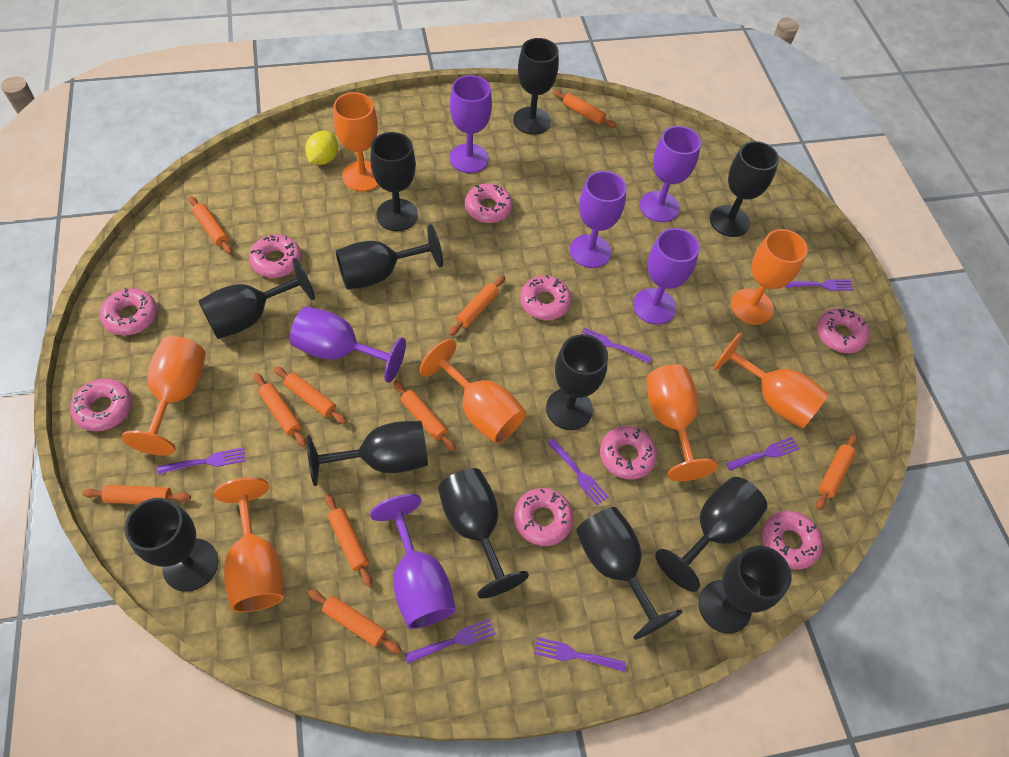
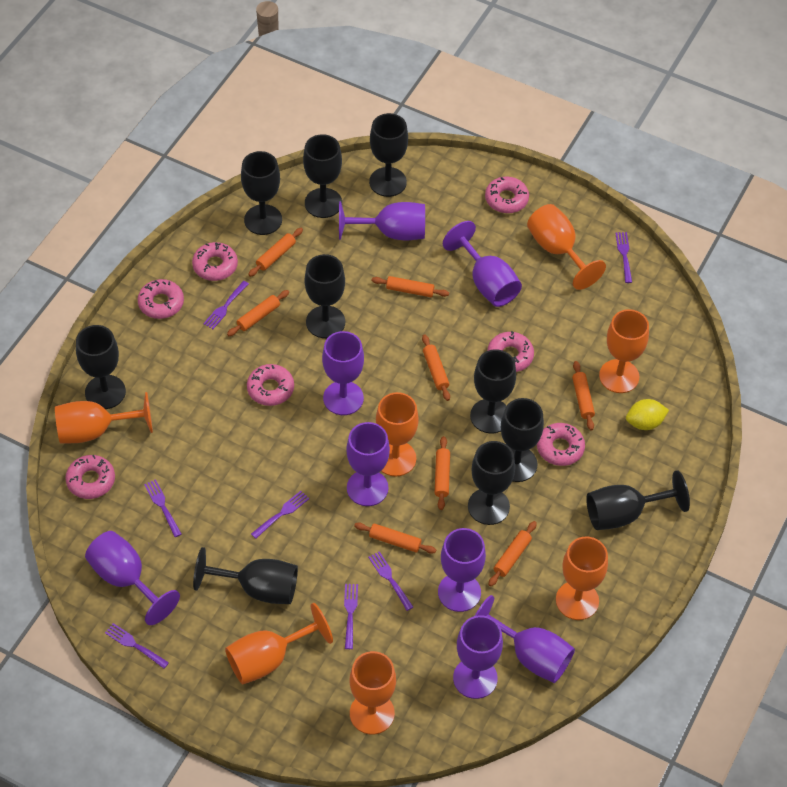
black goblet: [124,498,219,592] [198,258,315,339] [307,421,428,486] [336,224,443,290] [370,132,418,231] [438,468,529,598] [513,38,559,135] [546,334,608,430] [576,507,682,640] [655,477,767,592] [699,546,791,634] [710,141,779,237] = 12 -> [76,325,126,409] [193,547,298,604] [241,151,282,235] [303,134,342,218] [304,254,345,338] [369,113,408,197] [468,441,515,525] [470,349,516,433] [501,398,544,482] [586,470,690,530] = 10
orange rolling pin: [82,485,191,504] [189,196,232,254] [254,373,307,447] [274,366,347,424] [308,589,401,654] [325,494,372,587] [393,380,456,451] [449,276,505,336] [553,90,617,128] [816,434,858,510] = 10 -> [227,290,289,336] [248,228,303,277] [354,522,436,554] [372,276,449,297] [422,335,450,401] [435,436,450,510] [488,521,537,586] [572,361,595,431] = 8
pink donut: [70,378,132,431] [100,288,157,336] [249,235,302,278] [465,183,512,223] [514,488,574,546] [520,275,572,320] [600,426,657,480] [762,511,823,569] [817,308,869,353] = 9 -> [65,455,115,499] [138,279,184,319] [192,242,238,281] [247,364,294,406] [485,176,529,213] [488,331,534,372] [537,423,585,466] = 7
purple goblet: [290,306,406,383] [370,494,456,629] [450,75,492,173] [570,171,627,268] [633,228,700,325] [640,126,701,222] = 6 -> [85,531,180,625] [322,331,364,415] [339,201,425,240] [346,422,390,506] [438,528,486,612] [443,221,522,307] [453,615,503,699] [475,595,575,683] = 8

